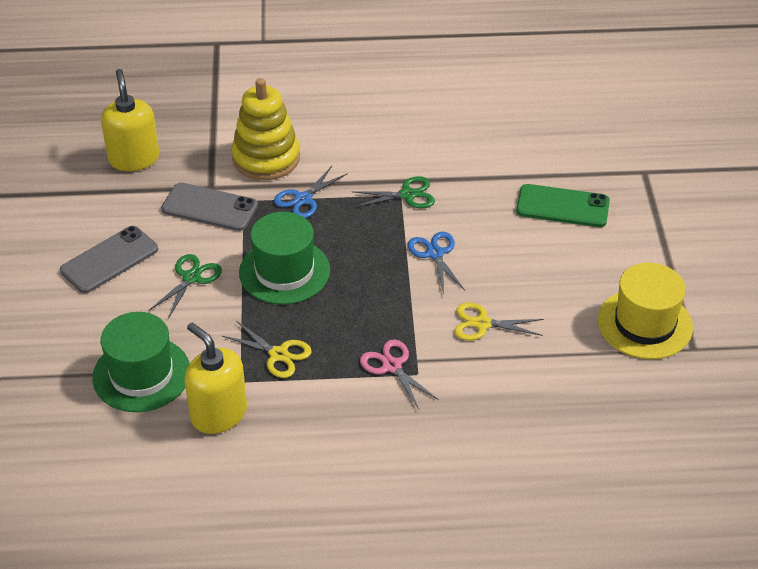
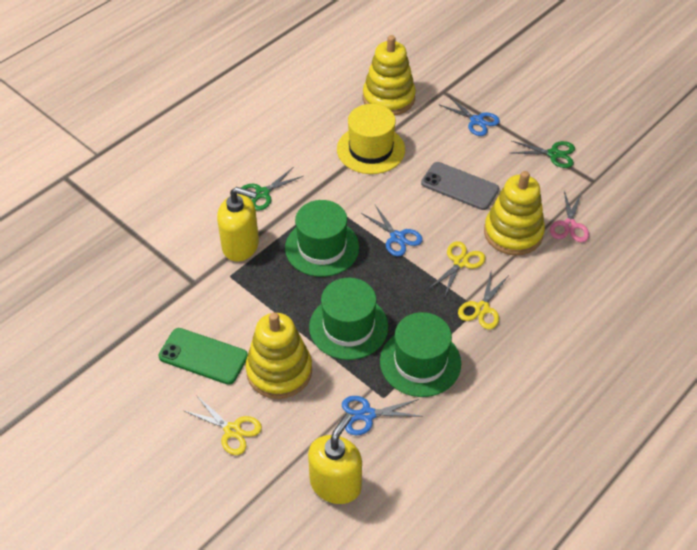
blue scissors: [274,166,348,218] [408,232,465,294] = 2 -> [342,396,423,436] [361,205,423,256] [440,96,500,136] = 3
green hat: [92,312,190,412] [239,212,330,305] = 2 -> [285,200,359,277] [309,278,388,360] [380,312,461,397] = 3
grey phone: [60,226,158,293] [162,183,258,231] = 2 -> [421,162,499,210] = 1
yellow scissors: [222,321,312,378] [454,302,544,341] = 2 -> [184,395,262,455] [428,241,486,298] [458,272,509,329] = 3
yellow stacking toy: [231,78,300,180] = 1 -> [246,312,312,399] [363,35,416,115] [484,171,545,256] = 3

